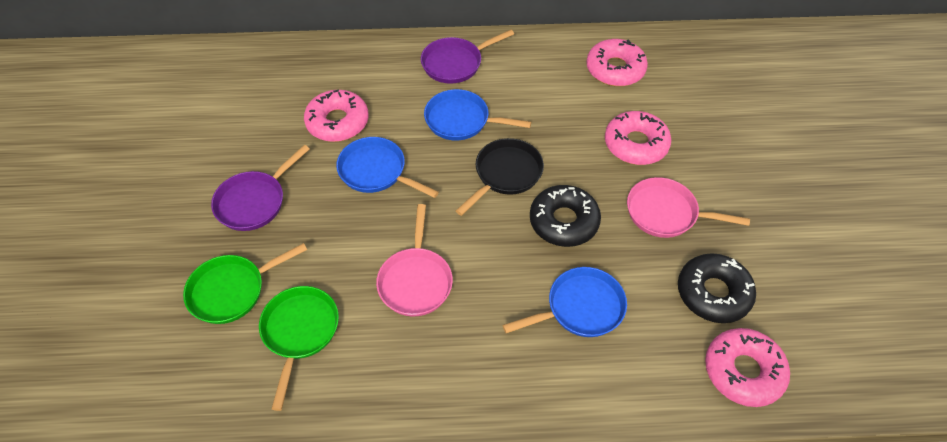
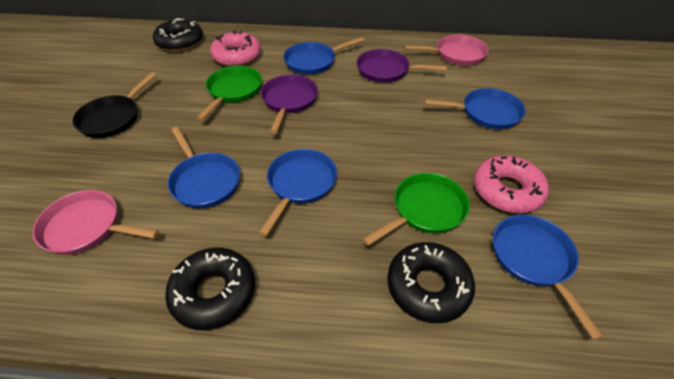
black donut: [530,185,601,247] [678,253,756,323] = 2 -> [153,18,203,52] [165,247,255,330] [387,242,475,323] = 3
blue pan: [336,137,439,198] [424,89,531,140] [502,267,627,337] = 3 -> [168,127,240,208] [259,149,337,236] [283,37,364,74] [424,88,526,129] [493,215,604,340] = 5
pink donut: [304,90,369,142] [586,39,648,86] [605,111,671,165] [705,328,790,407] = 4 -> [210,31,261,66] [474,155,549,213] = 2

